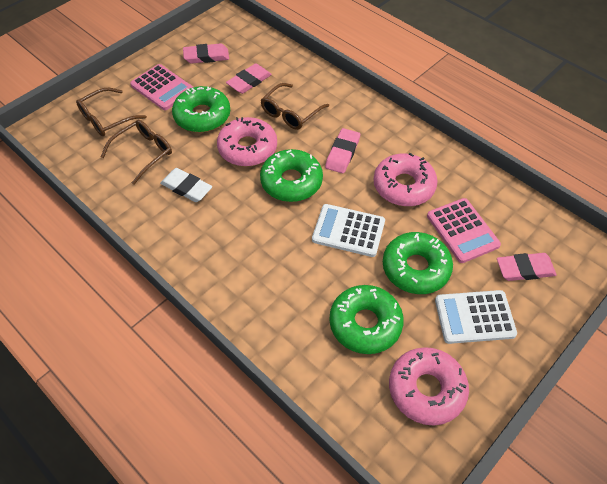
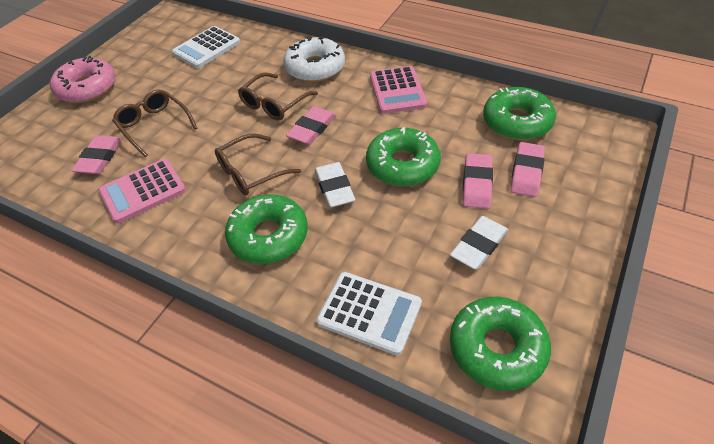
pink donut: [217,117,277,167] [374,153,437,206] [389,347,469,425] = 3 -> [50,56,116,103] = 1
white donut: none = 0 -> [284,37,345,82] = 1
white eraser: [160,168,212,202] = 1 -> [315,162,355,208] [450,216,508,270] = 2

